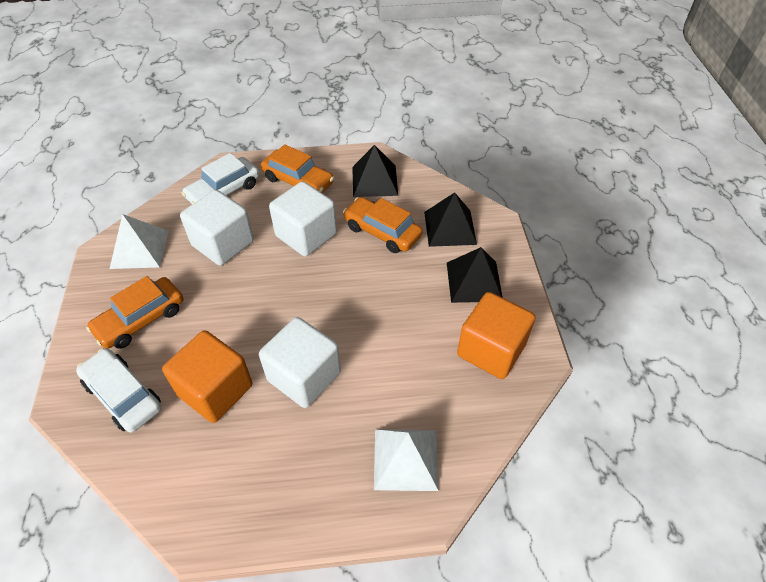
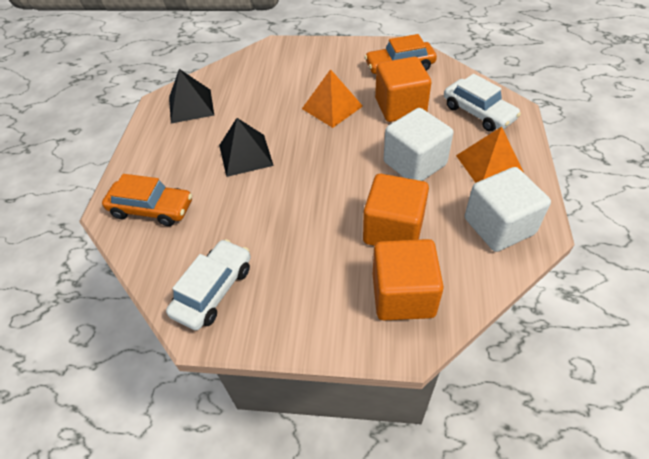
black pyramid: [352,145,398,197] [424,192,477,247] [447,247,503,303] = 3 -> [169,69,214,123] [219,118,274,177] = 2
orange car: [86,276,183,349] [261,144,334,193] [343,197,422,253] = 3 -> [102,174,192,226] [365,34,437,74] = 2
orange cube: [162,330,252,423] [457,292,535,379] = 2 -> [363,174,429,246] [373,239,444,320] [375,57,431,122] = 3
orange pyramid: none = 0 -> [302,69,363,128] [456,127,524,183] = 2
white cube: [180,190,254,266] [259,317,341,408] [269,181,337,257] = 3 -> [384,108,454,181] [465,167,551,252] = 2
white pyramid: [110,214,169,269] [374,429,439,491] = 2 -> none = 0

